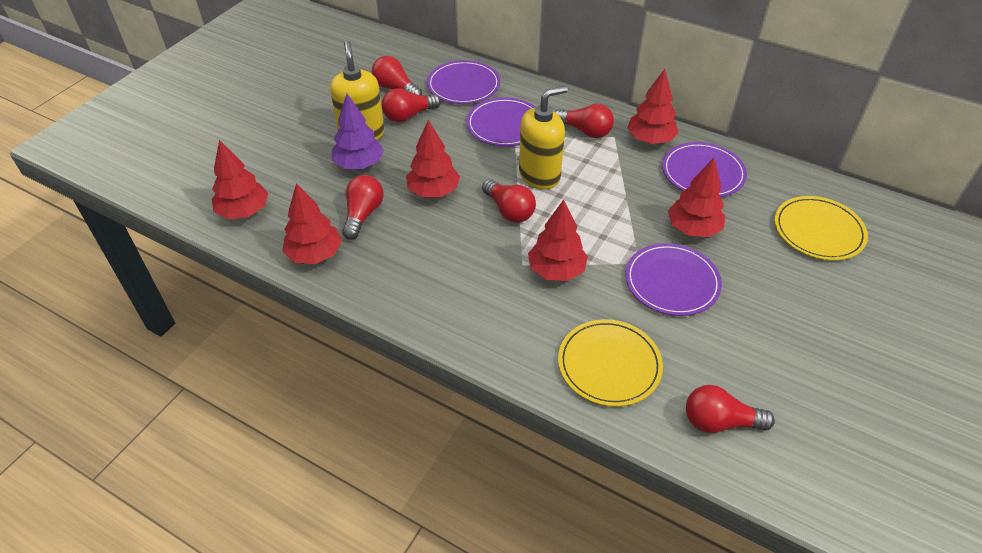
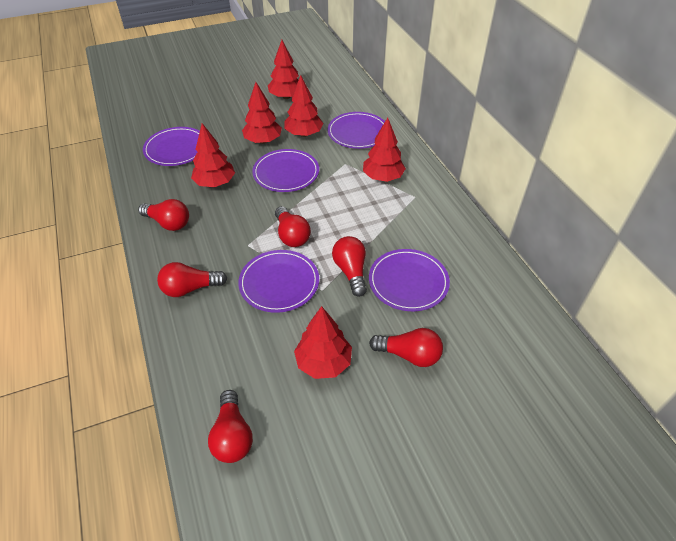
purple plate: [427,60,500,104] [466,97,536,147] [625,243,722,316] [662,142,747,197] = 4 -> [143,127,200,166] [238,250,319,313] [252,149,319,192] [328,112,385,149] [369,249,450,311] = 5
purple tree: [332,94,384,169] = 1 -> none = 0
yellow plate: [558,319,663,407] [774,196,868,260] = 2 -> none = 0
yellow soap dispenser: [330,41,384,140] [519,86,568,190] = 2 -> none = 0

